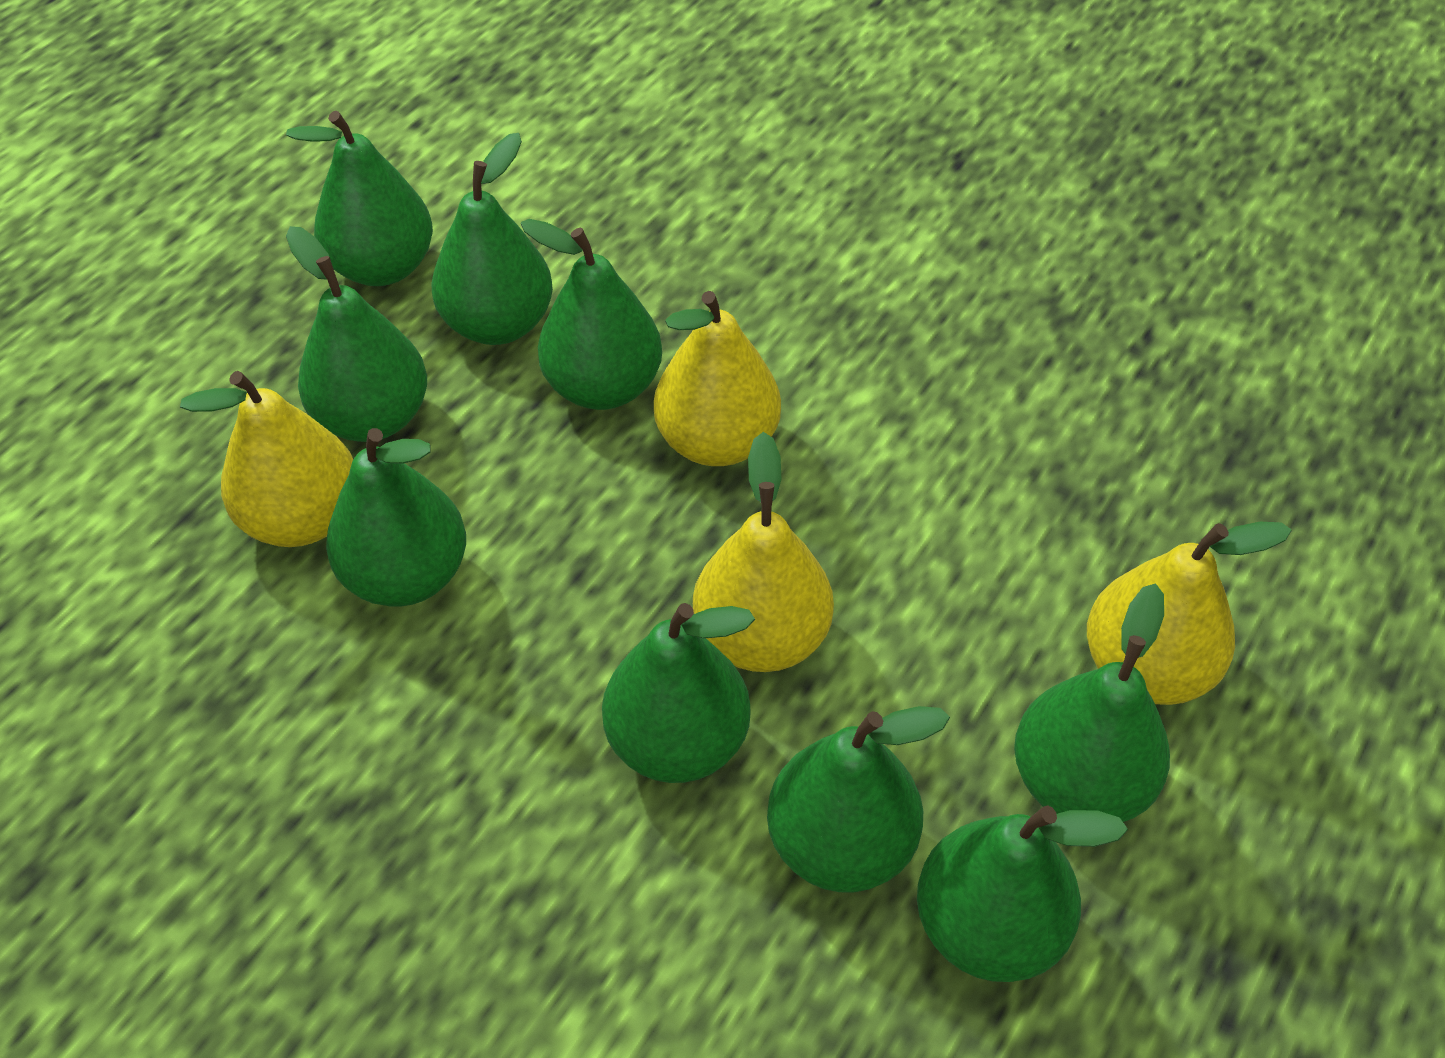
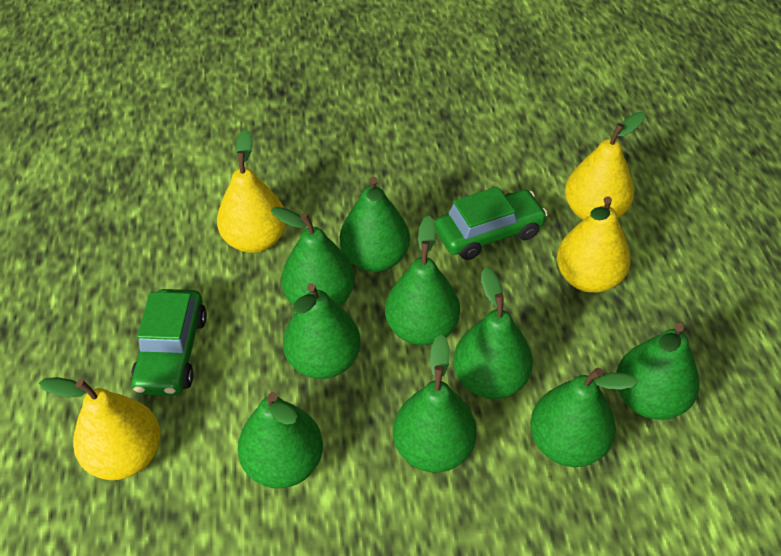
green car: none = 0 -> [131,289,207,396] [435,187,548,260] = 2

